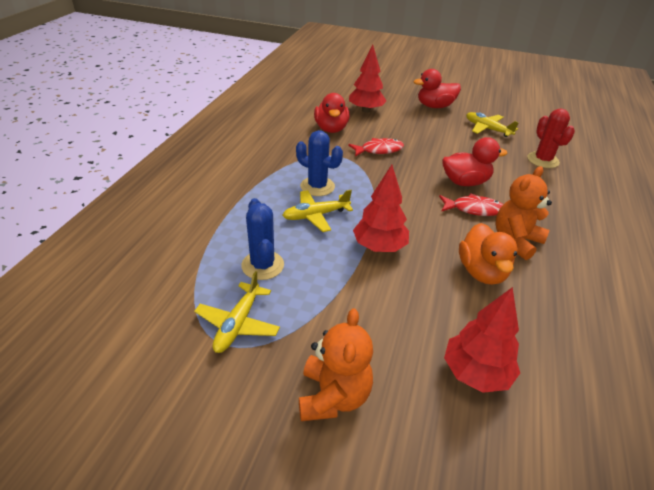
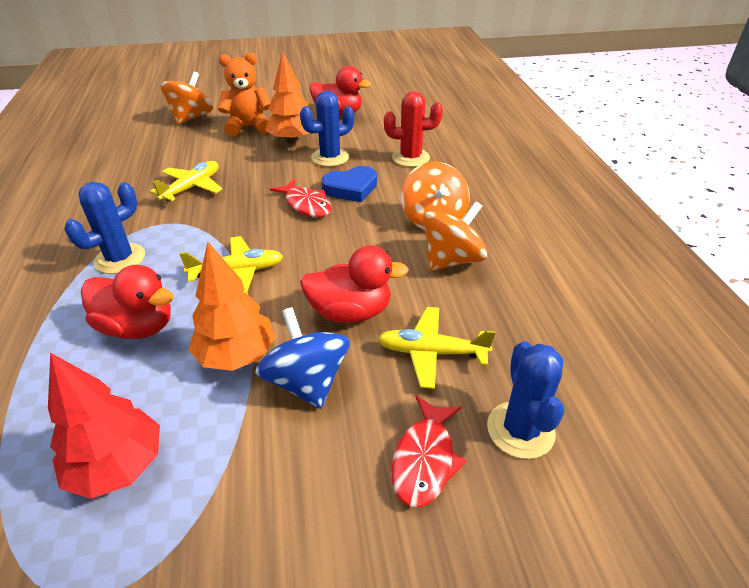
blue cactus: [241,198,284,280] [296,130,343,196] = 2 -> [64,182,145,274] [300,91,354,167] [487,341,564,459] = 3
blue heart: none = 0 -> [321,166,377,202] = 1
blue spinning top: none = 0 -> [255,307,350,409] = 1
orange duck: [459,223,518,285] = 1 -> none = 0
orange spinning top: none = 0 -> [161,71,213,125] [401,162,470,230] [423,201,488,271] = 3
orange teddy bear: [299,308,373,421] [495,166,552,260] = 2 -> [218,52,271,137] = 1
orange tree: none = 0 -> [188,242,276,371] [265,51,309,144] = 2
red tree: [349,45,387,113] [353,165,409,252] [444,287,520,393] = 3 -> [48,353,160,499] = 1

